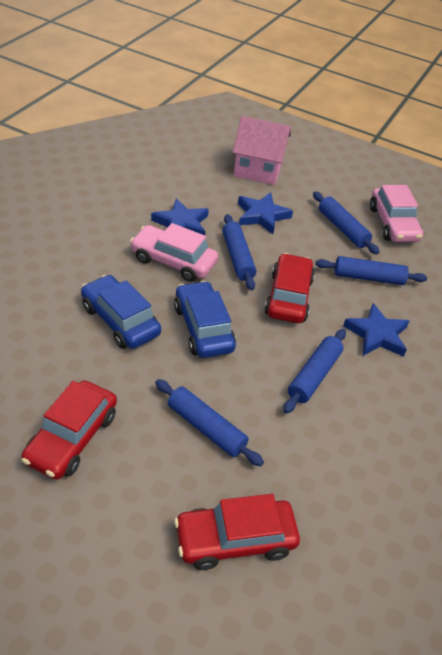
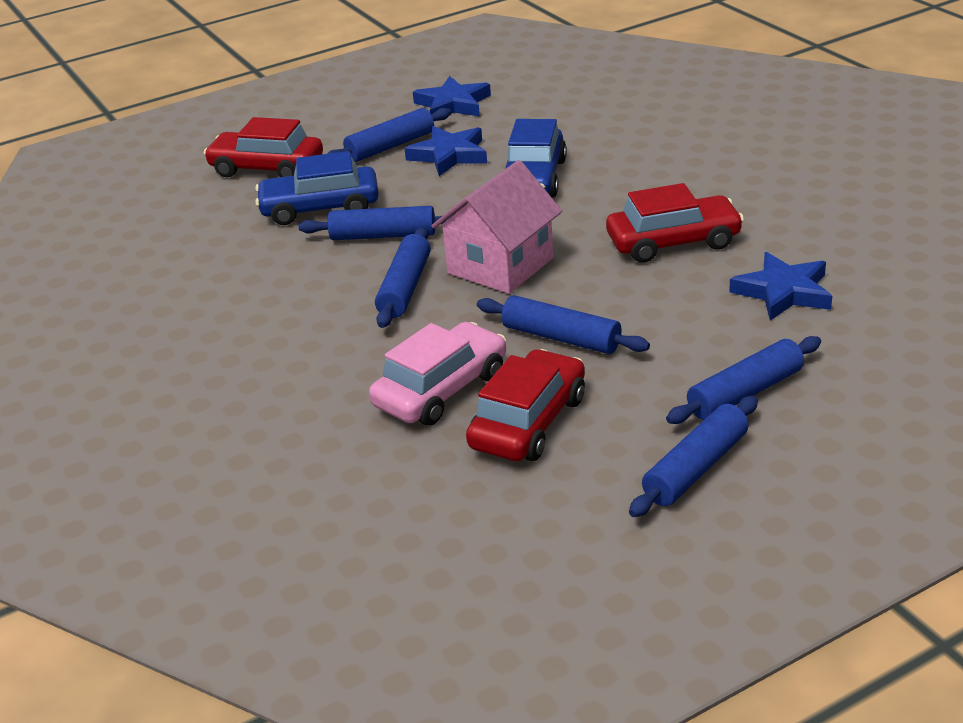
blue rolling pin: [155,379,264,466] [222,214,257,290] [283,329,346,413] [313,192,379,254] [315,256,427,285] = 5 -> [299,206,453,240] [327,108,451,162] [375,227,431,328] [477,295,650,354] [629,396,758,517] [666,336,821,424] = 6
pink car: [130,223,218,282] [370,185,423,242] = 2 -> [369,322,506,426] = 1

